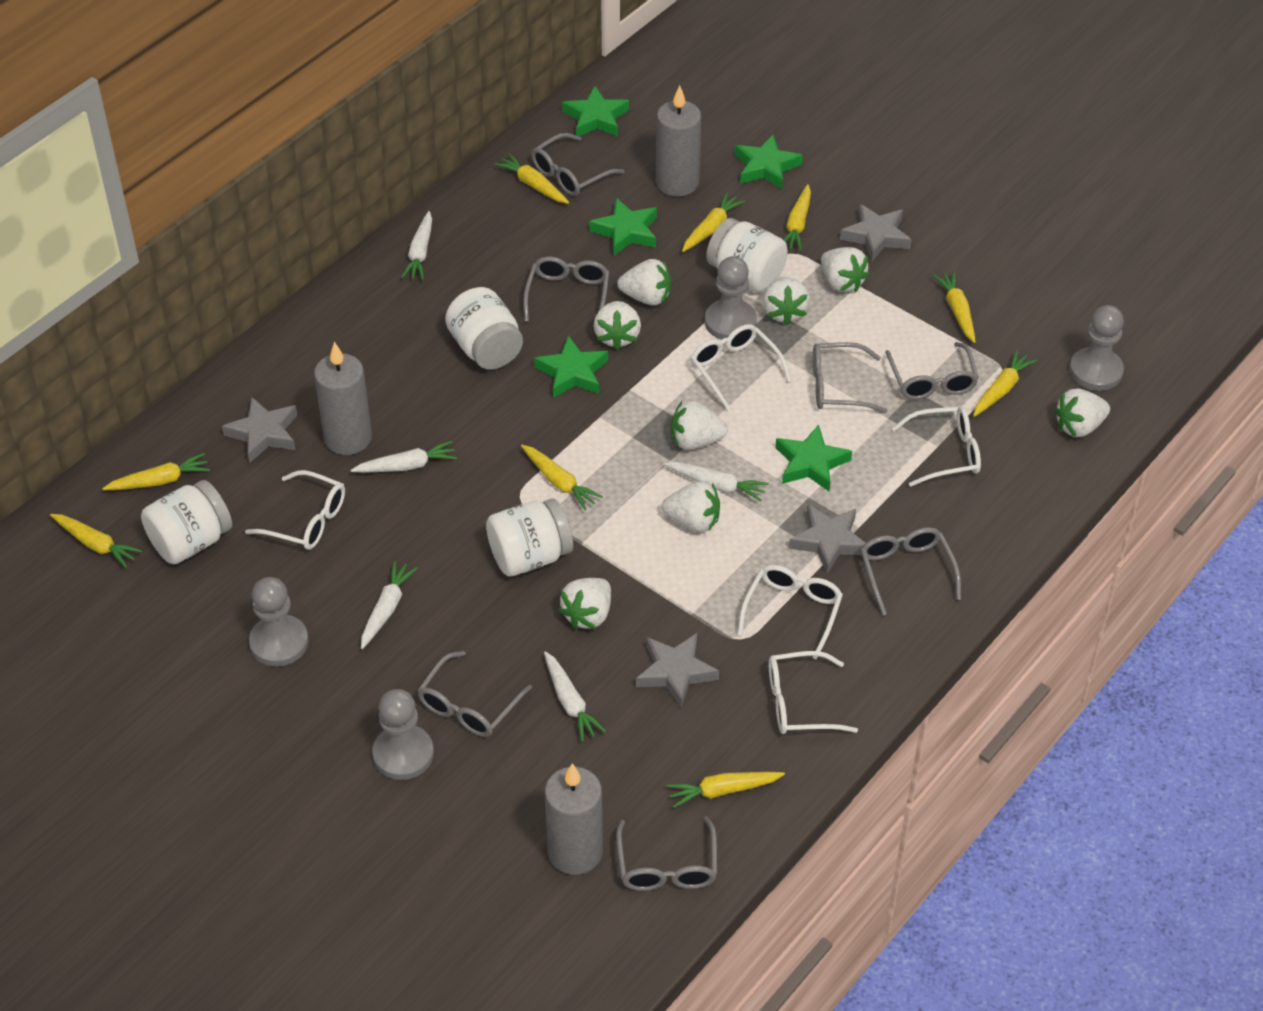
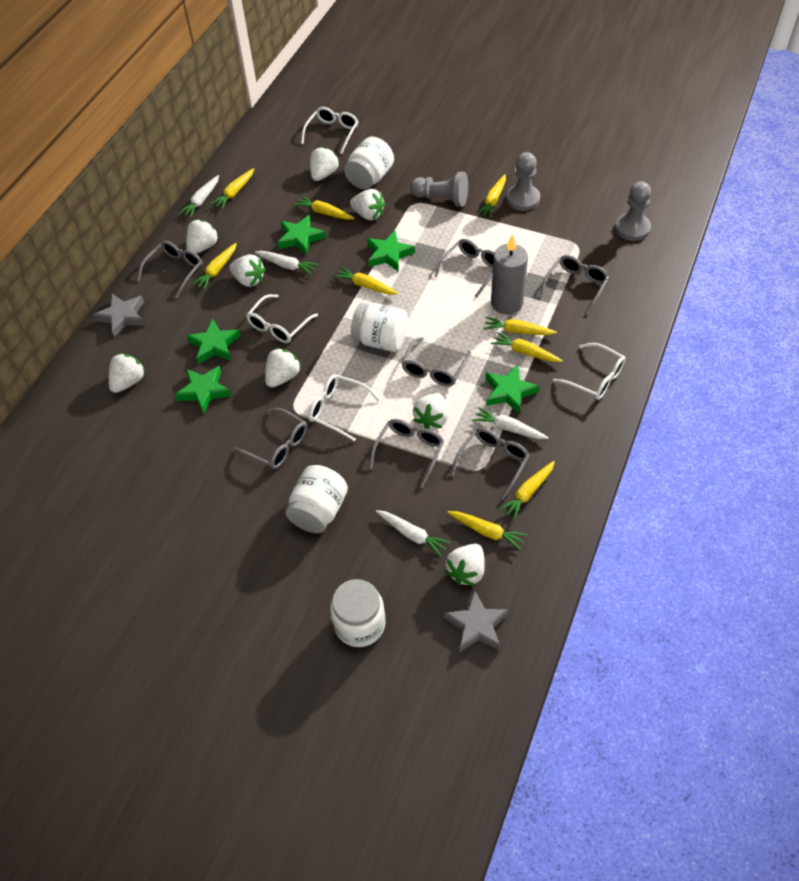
grey candle: [314,342,372,455] [545,763,603,875] [656,85,701,197] = 3 -> [491,234,528,314] = 1
grey pawn: [249,577,309,666] [372,689,434,780] [705,256,757,340] [1069,305,1124,391] = 4 -> [410,172,468,207] [506,152,540,211] [615,181,651,241] = 3
grey star: [222,397,297,463] [636,633,719,707] [789,505,866,574] [840,204,912,261] = 4 -> [93,294,145,337] [444,590,509,653] = 2
white carrot: [351,441,457,473] [361,561,417,649] [401,211,432,280] [544,651,606,742] [664,462,768,502] = 5 -> [179,175,219,218] [255,251,318,275] [376,510,451,557] [472,407,549,439] = 4
white glasses: [245,470,345,550] [691,324,791,411] [737,565,843,660] [769,651,858,734] [892,406,981,487] = 5 -> [246,294,318,343] [301,107,358,154] [308,374,380,441] [553,343,626,400] = 4

